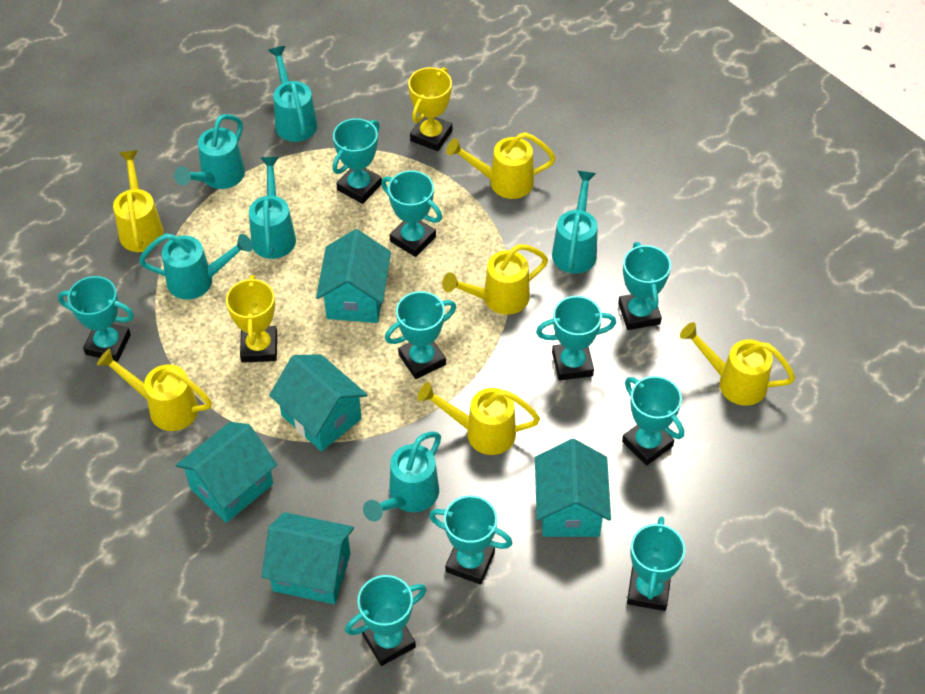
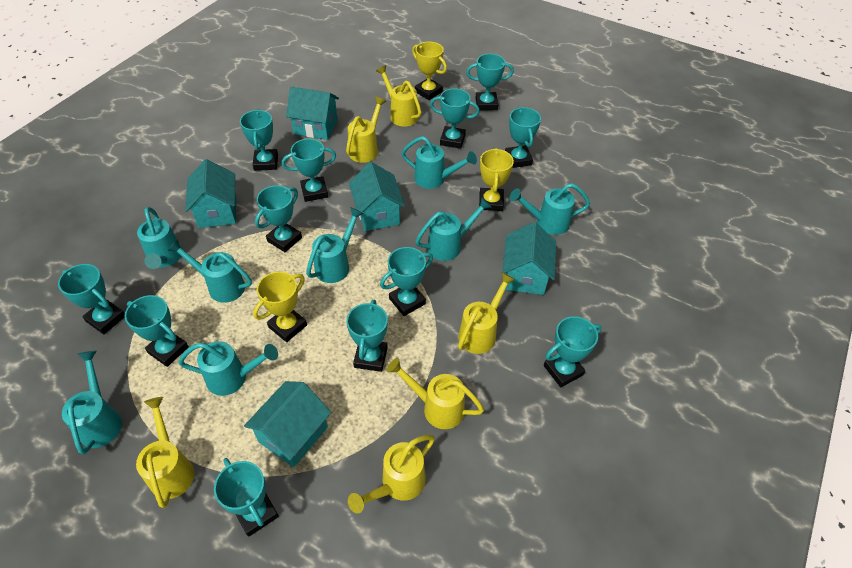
turquoise trophy: [58,276,134,362] [332,118,382,204] [345,575,426,666] [381,170,442,257] [385,291,456,379] [429,495,513,584] [536,296,616,381] [618,242,671,330] [622,376,684,466] [627,516,685,611] = 10 -> [58,264,125,334] [124,295,189,367] [214,458,279,537] [240,109,278,171] [255,185,302,252] [282,138,336,202] [346,300,388,372] [380,247,433,316] [430,88,480,149] [466,54,514,111] [505,107,541,168] [544,316,602,387] = 12
turquoise watering can: [139,233,253,300] [174,114,245,189] [249,157,296,259] [268,46,318,142] [363,432,441,522] [552,171,598,274] = 6 -> [62,351,122,454] [137,207,182,269] [168,239,252,303] [178,341,278,396] [306,207,364,283] [401,136,477,189] [415,197,492,261] [510,183,590,235] = 8
yellow trophy: [226,275,277,363] [408,67,452,151] = 2 -> [253,272,307,342] [412,42,447,100] [479,148,514,211] = 3

